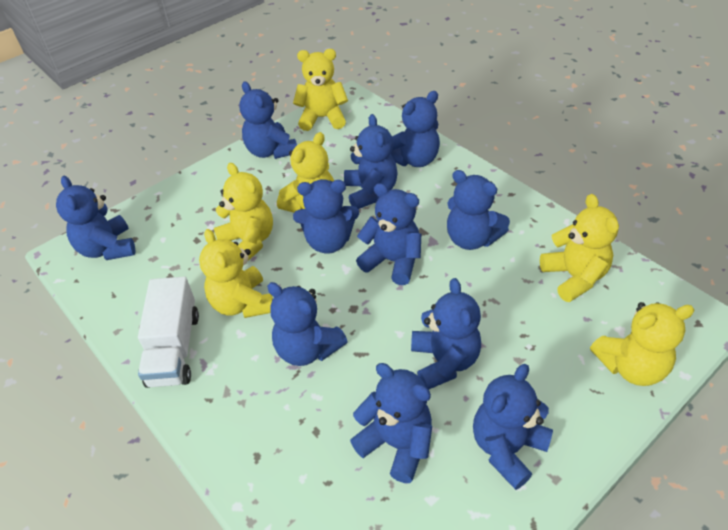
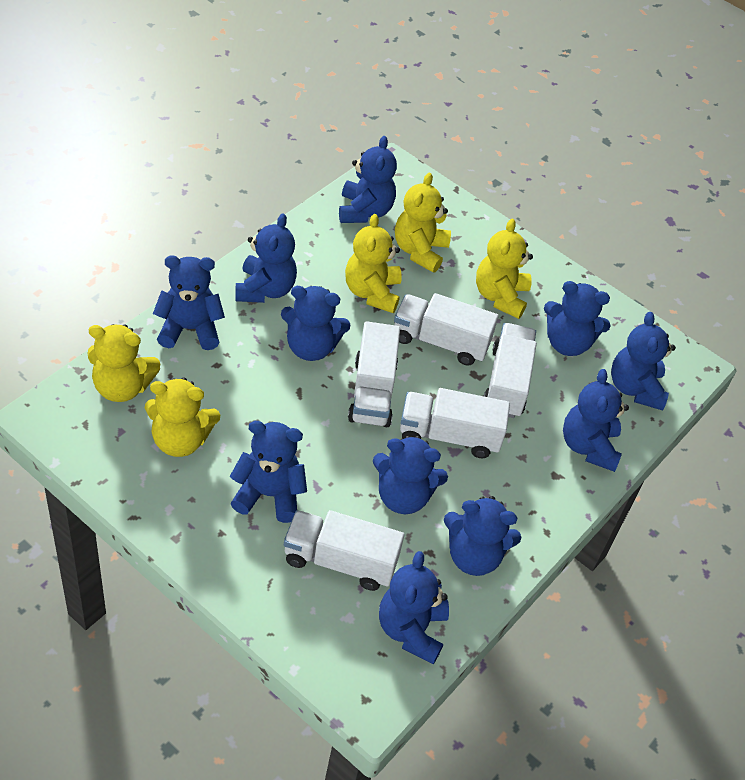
white truck: [138,277,199,388] = 1 -> [284,510,404,591] [348,321,400,427] [394,293,499,366] [400,388,510,458] [484,323,537,418] = 5
yellow teddy bear: [199,229,273,318] [214,163,273,261] [277,132,334,213] [293,49,348,131] [540,194,619,302] [590,302,694,386] = 6 -> [88,324,160,402] [145,378,220,457] [345,214,402,313] [395,173,451,273] [476,219,533,319] = 5

